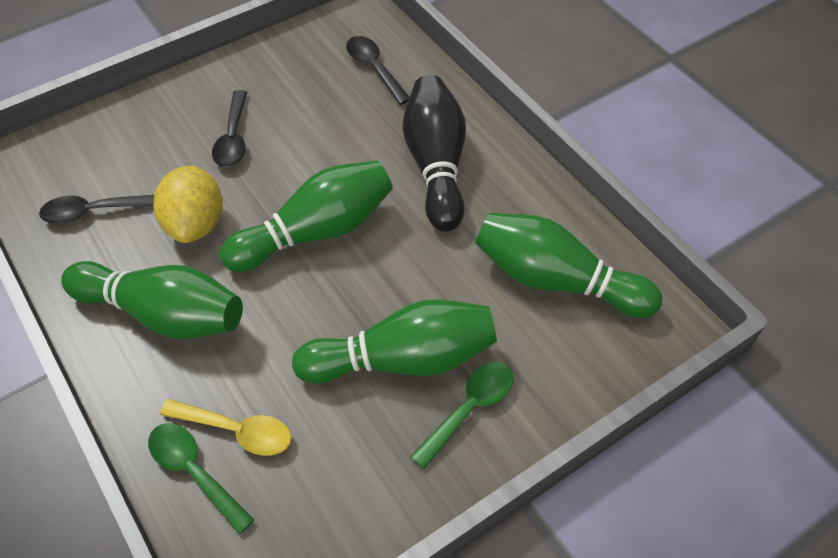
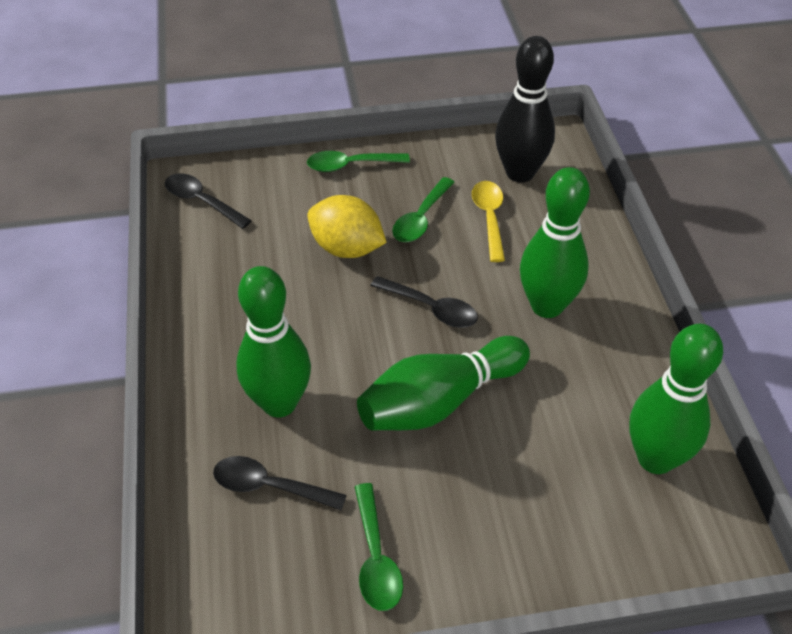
green spoon: [148,423,254,534] [410,362,513,469] = 2 -> [307,151,410,172] [355,483,403,611] [392,177,454,242] = 3

